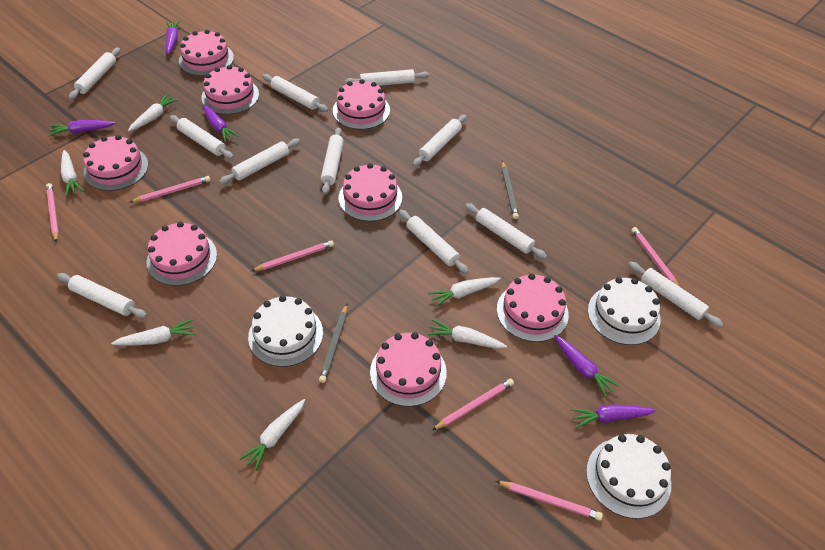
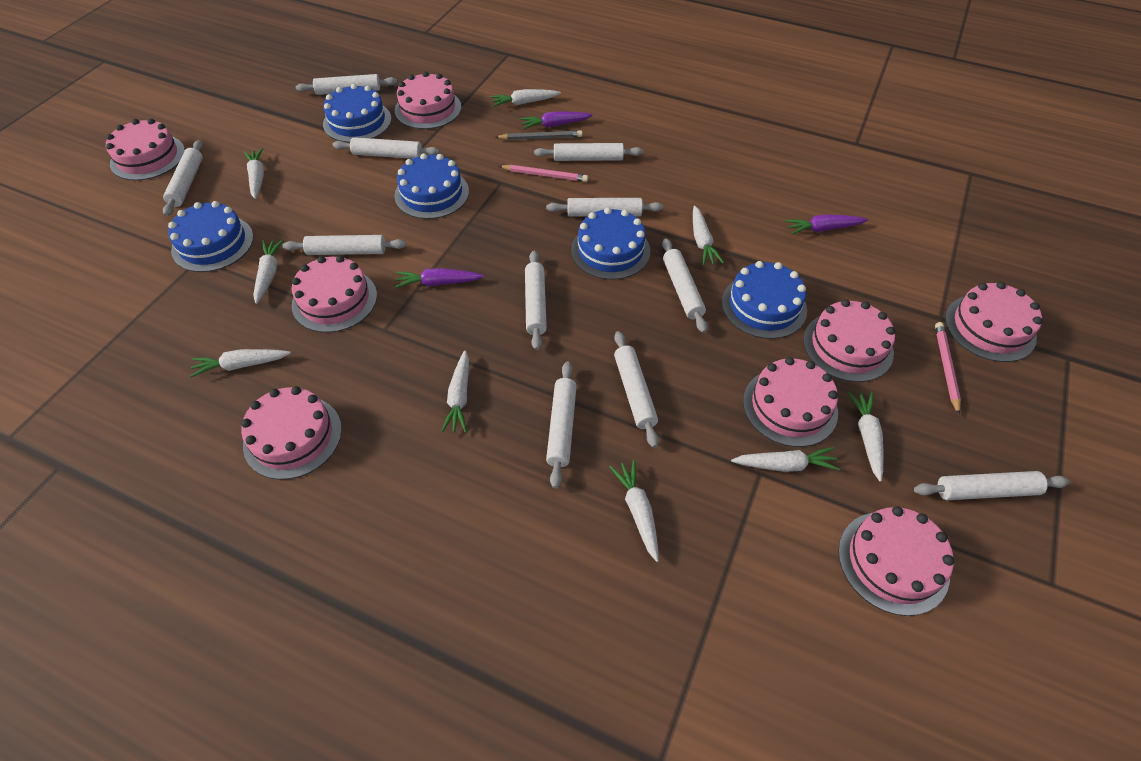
blue cake: none = 0 -> [168,201,254,272] [323,84,391,143] [394,153,469,219] [571,207,650,280] [722,261,807,339] = 5
grey pencil: [319,304,347,383] [502,161,519,219] = 2 -> [495,130,583,140] = 1
pink pencil: [46,183,59,243] [129,176,210,203] [251,240,334,271] [432,378,514,430] [496,481,603,521] [631,227,679,286] = 6 -> [499,165,588,182] [935,322,961,415] = 2
purple carrot: [49,120,116,136] [166,20,180,54] [203,105,239,142] [554,335,620,397] [571,404,656,428] = 5 -> [395,268,484,288] [520,111,593,130] [785,214,868,235] = 3
white cake: [248,295,323,367] [586,434,671,519] [588,277,660,345] = 3 -> none = 0
white carrot: [61,150,83,196] [111,319,195,346] [128,94,178,131] [239,399,305,471] [428,277,501,307] [428,319,507,349] = 6 -> [190,349,291,377] [244,148,264,199] [253,239,284,304] [441,350,469,433] [490,89,561,107] [610,460,659,562] [693,206,724,265] [731,447,840,472] [848,392,884,482] = 9

